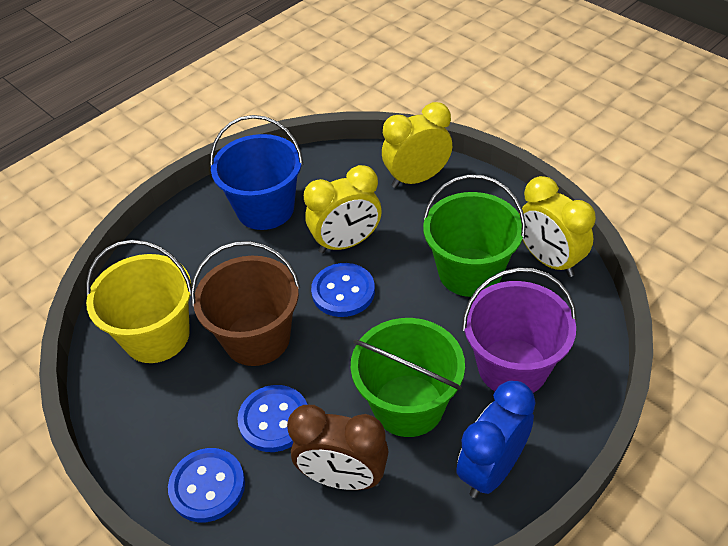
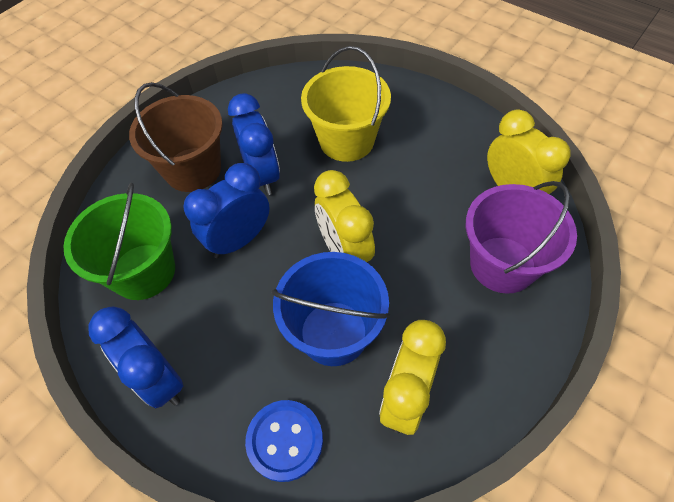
blue button: [168,448,245,522] [237,385,308,452] [311,263,375,317] = 3 -> [245,400,323,482] = 1
blue clock: [456,381,536,498] = 1 -> [88,306,183,408] [183,163,270,258] [228,93,280,195] = 3
brown clock: [287,405,389,490] = 1 -> none = 0
green bucket: [351,318,465,437] [423,174,526,297] = 2 -> [63,183,175,300] = 1

